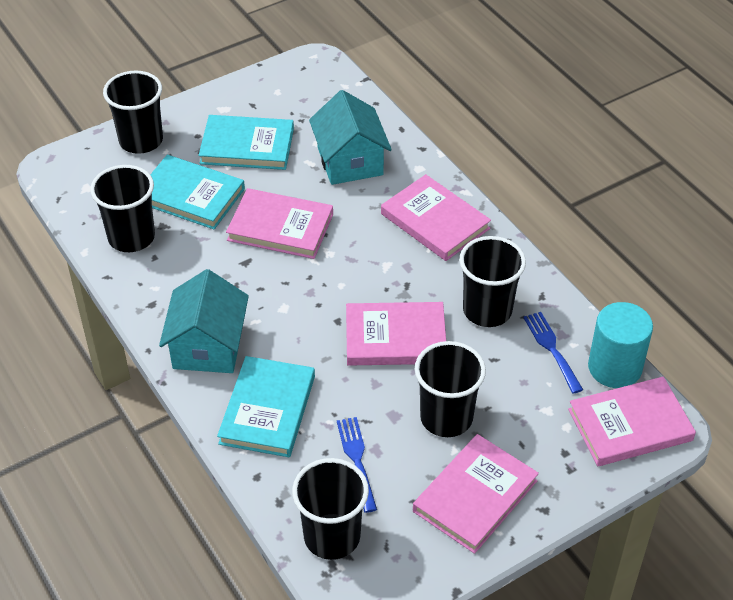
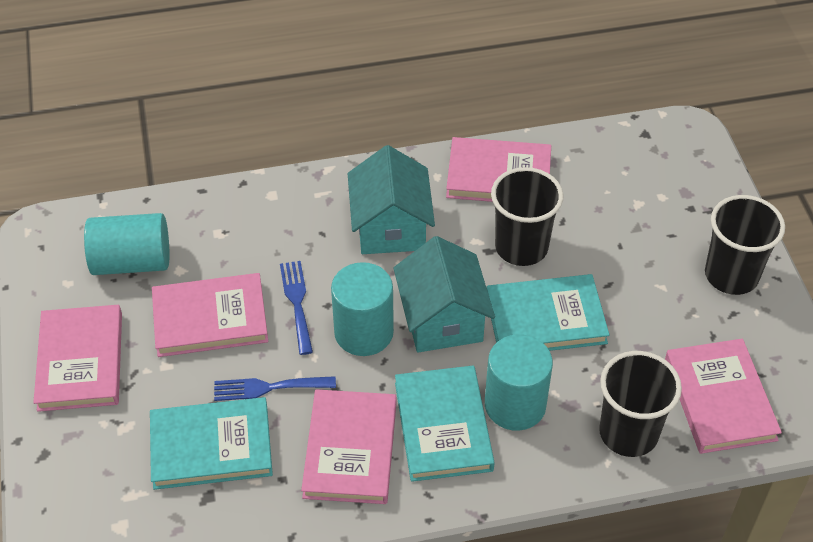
black cup: [90,165,155,252] [103,71,163,154] [292,458,369,560] [415,341,486,437] [459,236,526,327] = 5 -> [491,167,564,266] [599,351,682,457] [705,195,785,295] = 3
turquoise cylinder: [588,302,653,388] = 1 -> [84,213,169,275] [331,262,394,356] [485,334,553,431] = 3

